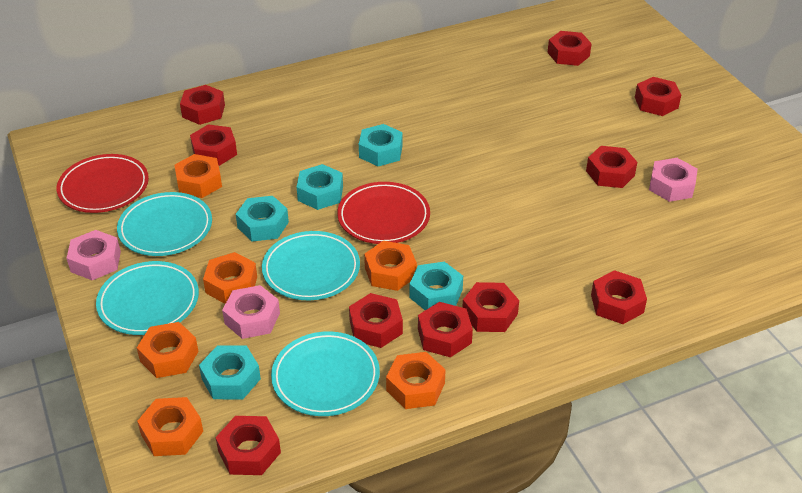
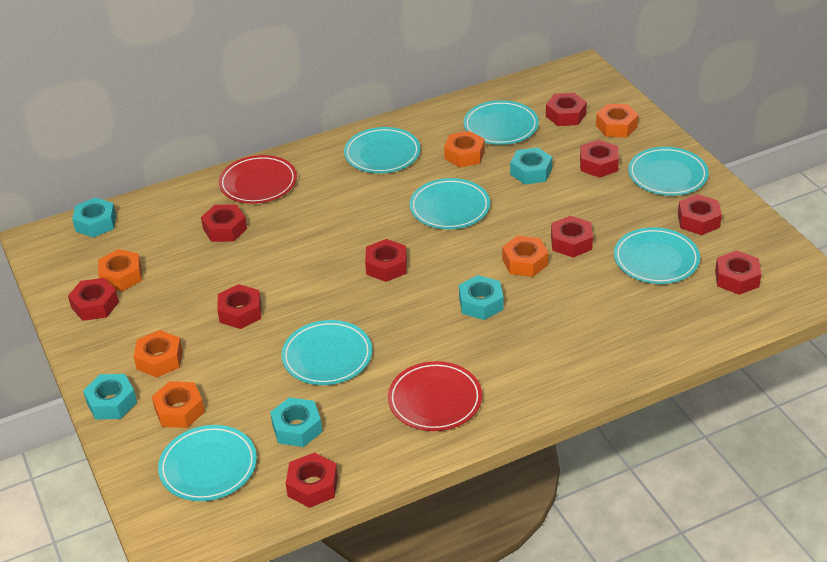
pink nut: [67,230,121,280] [222,285,280,339] [649,158,698,202] = 3 -> none = 0
turquoise plate: [96,261,199,335] [117,192,212,256] [262,231,360,300] [271,331,380,416] = 4 -> [158,425,257,501] [281,320,372,385] [344,127,420,173] [410,178,490,229] [464,100,539,145] [614,227,700,284] [628,147,709,196] = 7

